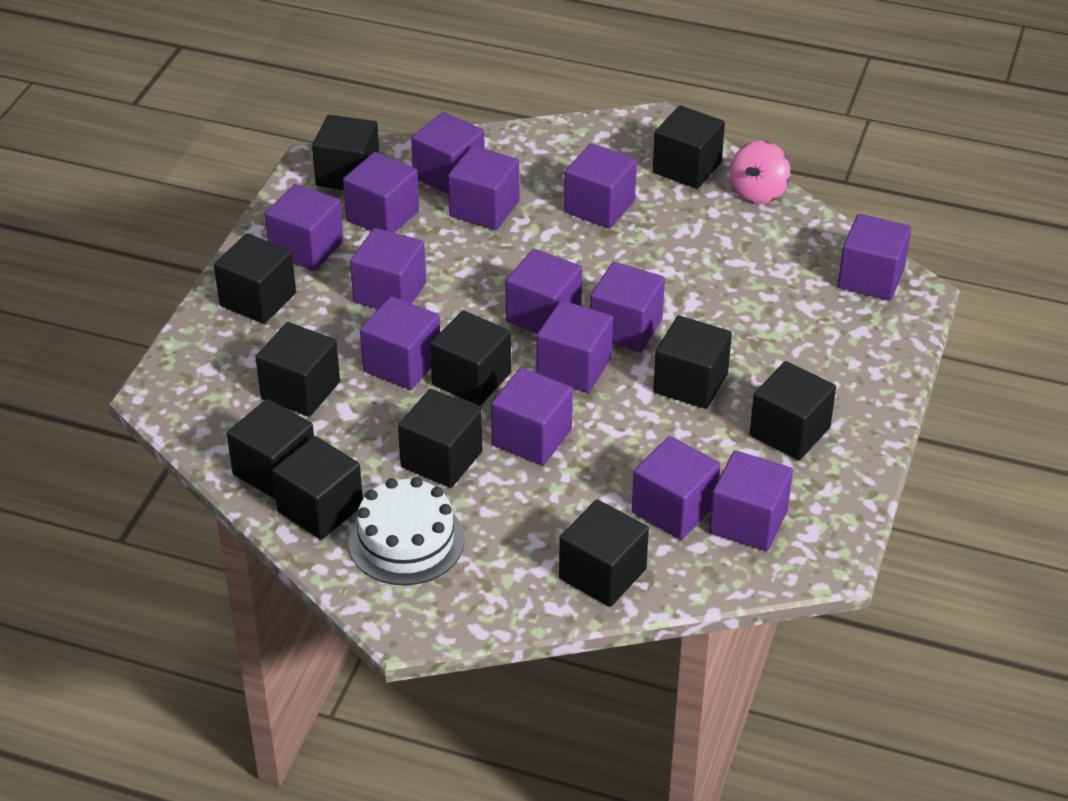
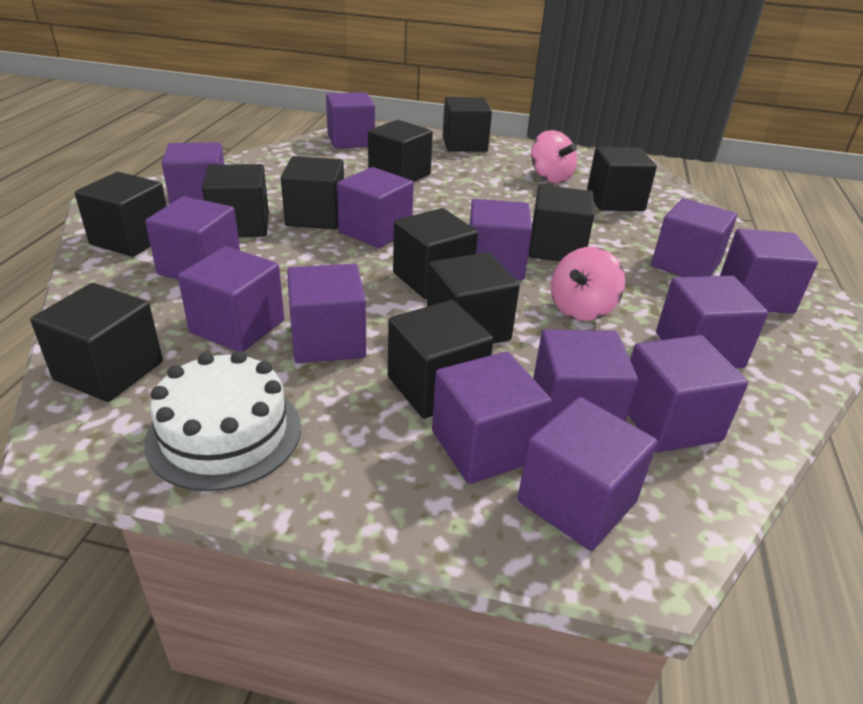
pink spinning top: [730,141,790,204] = 1 -> [531,130,577,184] [550,247,625,321] = 2

